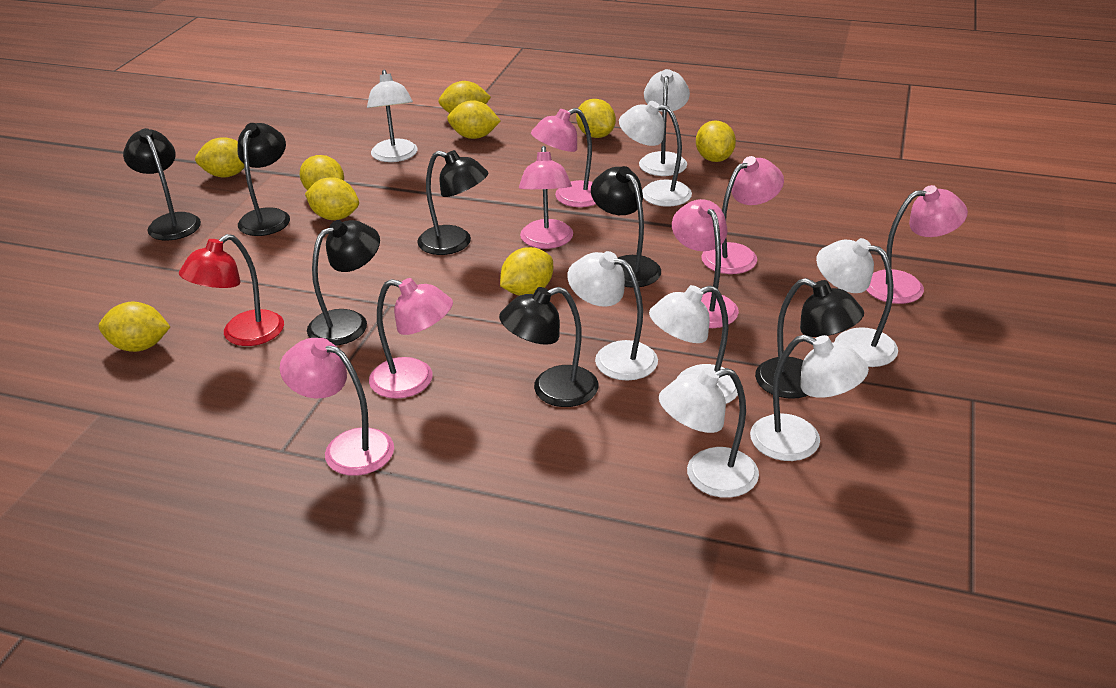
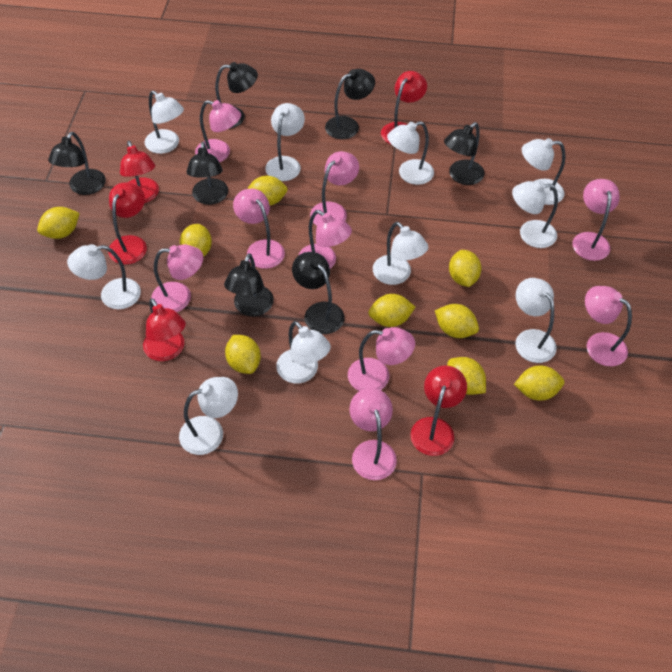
pink lamp: [280,338,394,476] [369,278,453,399] [519,146,573,249] [531,108,596,207] [672,199,739,328] [701,156,784,274] [866,185,968,304] = 7 -> [151,244,203,312] [195,100,241,162] [233,189,285,269] [298,210,352,269] [310,151,359,226] [348,327,415,391] [349,388,397,480] [573,179,620,261] [585,286,632,366] = 9
red lamp: [179,234,284,346] = 1 -> [108,182,147,265] [120,141,159,203] [143,298,186,361] [381,71,427,145] [410,366,467,456] = 5
white lamp: [367,70,417,162] [567,251,658,381] [619,101,692,207] [639,69,690,176] [649,285,738,404] [659,368,759,498] [750,335,869,461] [816,238,898,367] = 8 -> [67,244,141,309] [145,91,184,154] [179,377,238,455] [265,103,305,181] [276,321,331,383] [373,222,428,285] [387,121,434,185] [512,181,558,248] [515,278,557,363] [522,138,565,205] = 10

